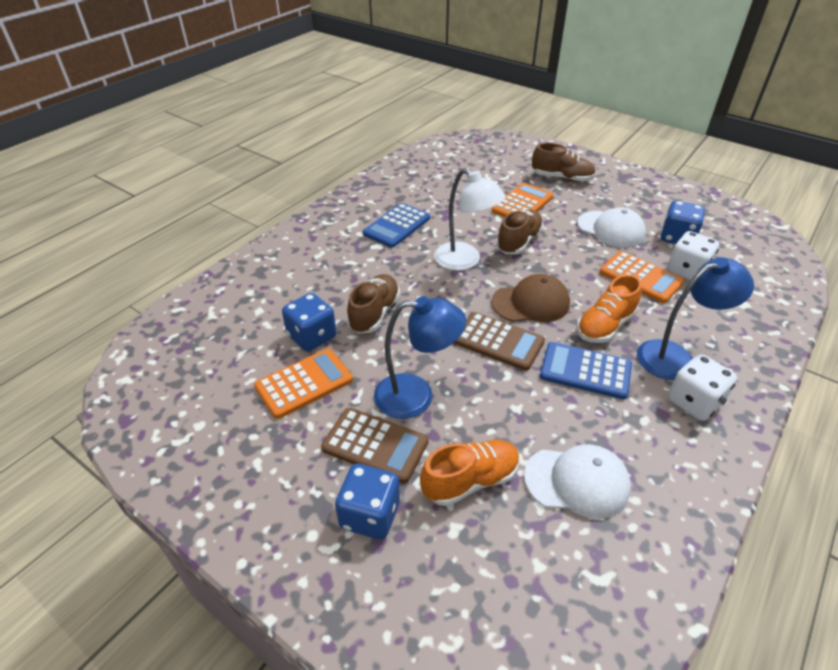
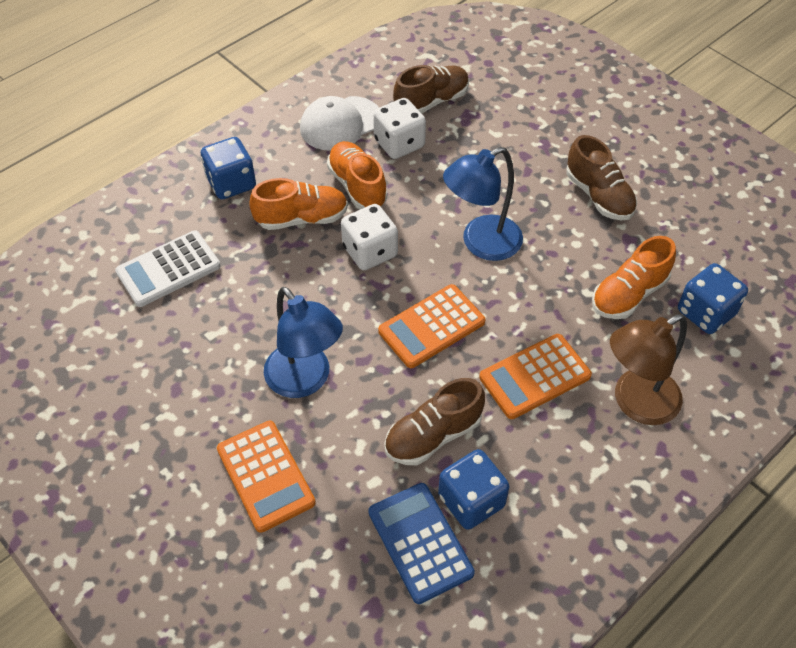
blue calculator: [363,203,430,248] [540,342,632,399] = 2 -> [368,483,475,604] = 1
brown calculator: [321,408,429,483] [454,312,545,371] = 2 -> none = 0
brown cap: [491,274,570,322] = 1 -> none = 0
brown lamp: none = 0 -> [610,314,687,425] = 1
orange shoe: [420,440,520,506] [576,274,642,343] = 2 -> [249,178,348,230] [327,141,387,209] [592,236,676,319] = 3
white calculator: none = 0 -> [115,230,221,307] = 1
white cap: [524,444,631,519] [577,207,646,248] = 2 -> [300,96,379,151] = 1
white lamp: [434,168,506,271] = 1 -> none = 0

